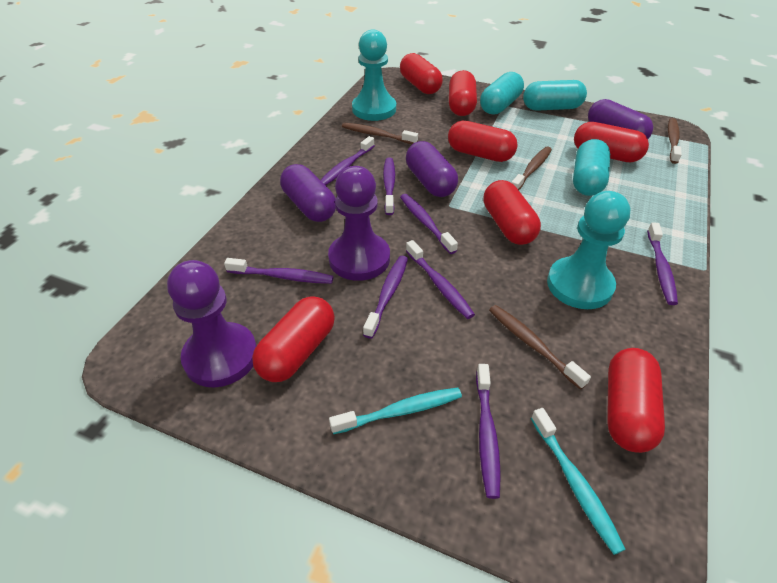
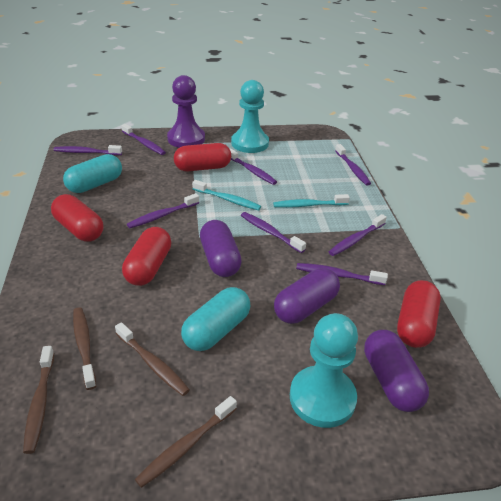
purple pawn: [167,260,257,387] [328,166,390,281] = 2 -> [167,75,205,148] = 1
red capsule: [252,296,335,382] [400,53,443,94] [448,121,518,162] [449,70,477,116] [483,180,541,245] [574,122,649,162] [607,348,665,453] = 7 -> [51,194,103,241] [122,227,171,286] [174,143,231,171] [397,280,441,348] = 4
turquoise capsule: [480,72,524,115] [523,80,587,111] [573,139,610,196] = 3 -> [63,154,122,193] [181,287,251,351] = 2

